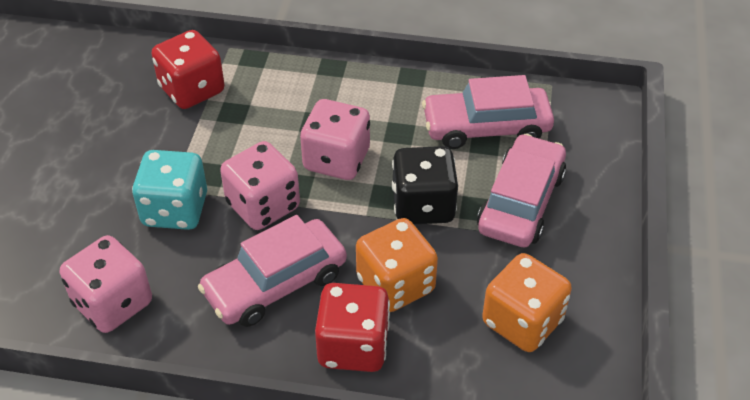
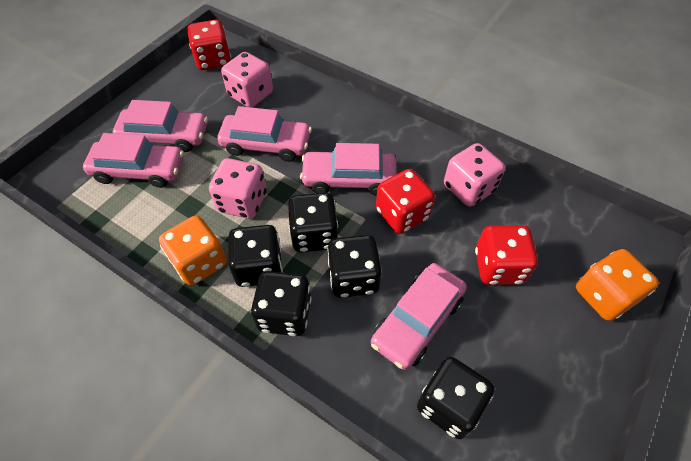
black dice: [392,146,458,224] = 1 -> [228,225,283,287] [251,271,312,336] [288,192,338,253] [327,235,382,298] [417,357,494,439] = 5
pink car: [198,215,347,327] [422,75,554,149] [477,134,566,248] = 3 -> [83,133,184,188] [113,100,208,152] [217,106,312,162] [300,143,397,196] [371,263,467,370] = 5
red dice: [152,30,225,109] [315,283,390,372] = 2 -> [187,20,231,70] [376,169,435,234] [475,225,538,285] = 3
turquoise dice: [132,150,207,230] = 1 -> none = 0

